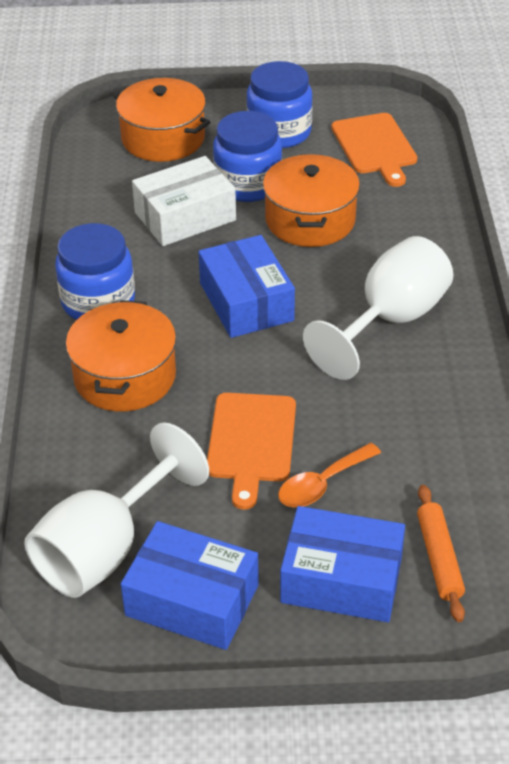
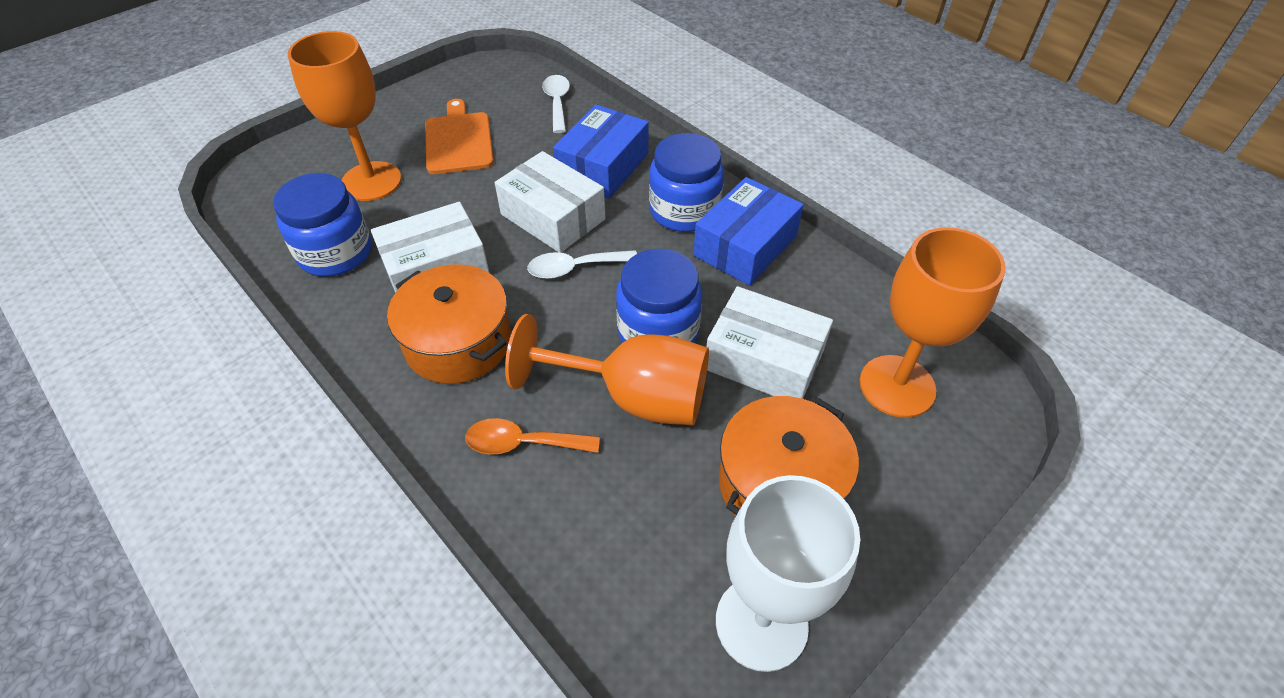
blue box: [121,521,259,650] [199,235,295,338] [280,506,405,622] = 3 -> [553,105,649,198] [693,177,804,286] = 2
orange cutting board: [207,393,296,510] [331,113,417,187] = 2 -> [425,99,494,174] = 1
orange goblet: none = 0 -> [288,31,402,201] [505,314,709,425] [860,227,1006,418] = 3
orange pot: [66,300,176,411] [114,78,210,162] [263,154,360,247] = 3 -> [387,264,511,384] [719,396,859,517] = 2
orange rolling pin: [417,485,465,622] = 1 -> none = 0
white box: [132,156,236,246] = 1 -> [371,202,490,293] [495,151,605,253] [706,286,833,399] = 3
white goblet: [24,423,209,598] [303,236,453,380] = 2 -> [716,475,860,672] = 1
white spoon: none = 0 -> [527,250,637,279] [542,75,570,133] = 2

